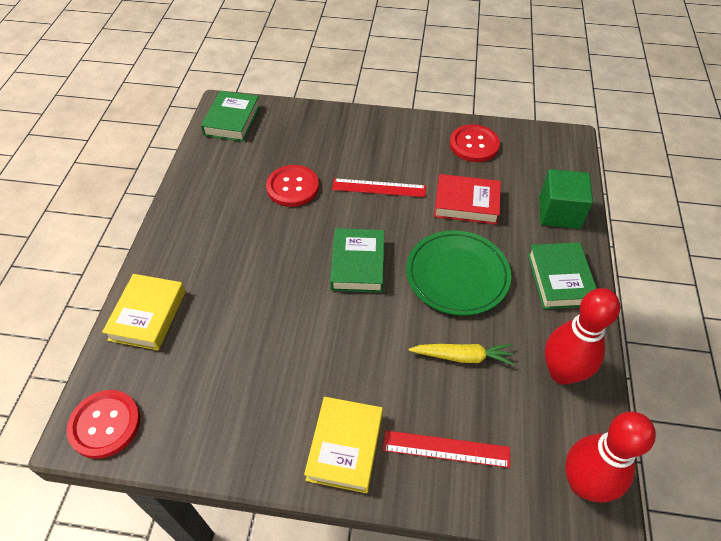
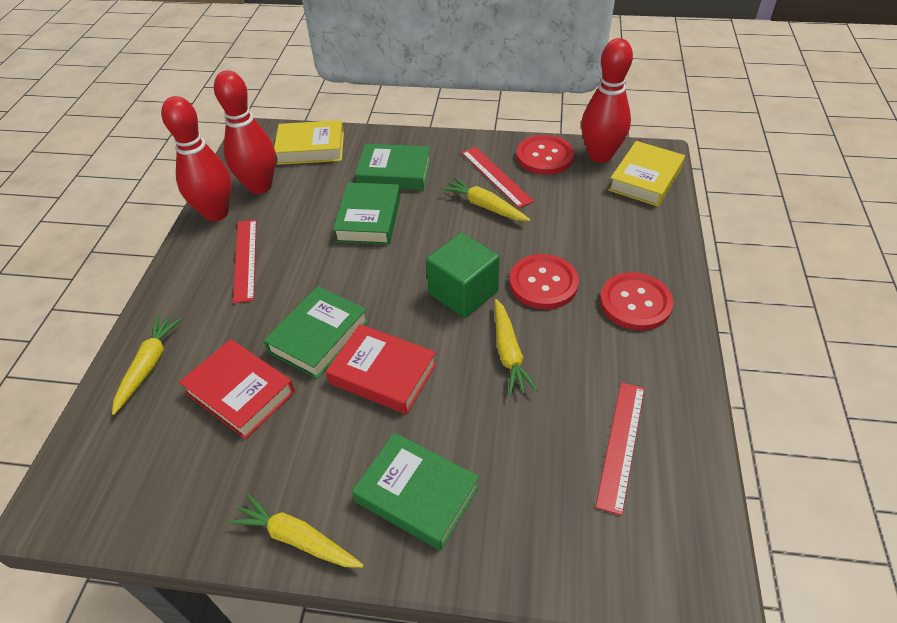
green book: [201,91,260,142] [330,228,384,293] [528,242,597,309] = 3 -> [264,286,369,379] [333,182,401,245] [352,432,479,550] [355,144,431,190] = 4
green plate: [406,230,511,316] = 1 -> none = 0
red book: [434,174,501,225] = 1 -> [179,339,295,439] [326,324,437,414] = 2
red bowling pin: [545,288,620,385] [565,411,656,503] = 2 -> [161,96,232,221] [214,70,276,194] [581,38,633,163] = 3
red ruler: [332,178,426,197] [383,430,510,468] = 2 -> [233,220,257,303] [462,147,534,208] [595,382,645,515] = 3
yellow carrot: [409,344,515,365] = 1 -> [112,315,181,415] [229,494,364,568] [442,177,530,221] [495,299,538,396] = 4

